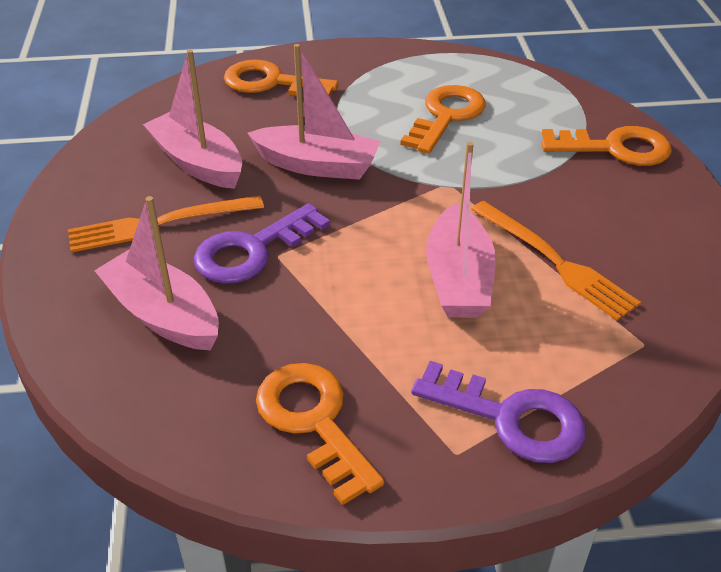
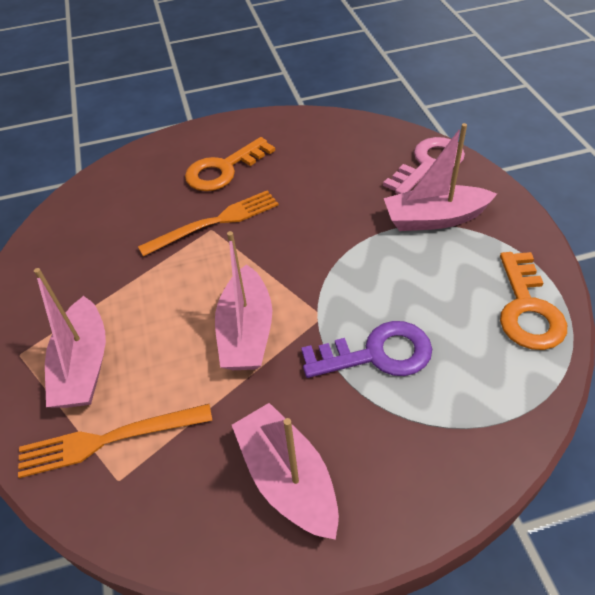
orange key: [224,59,338,96] [256,363,384,505] [401,85,486,154] [541,126,672,166] = 4 -> [185,137,275,191] [500,252,567,350] = 2
pink key: none = 0 -> [383,137,465,194] = 1
purple key: [193,203,330,284] [411,361,586,463] = 2 -> [301,321,432,378] = 1

